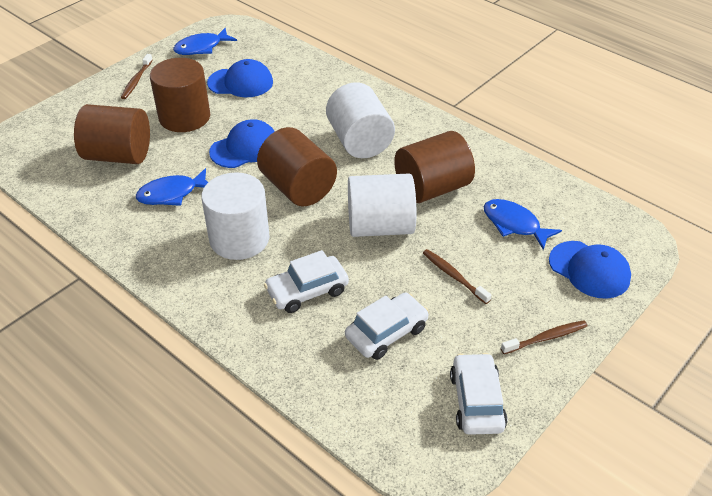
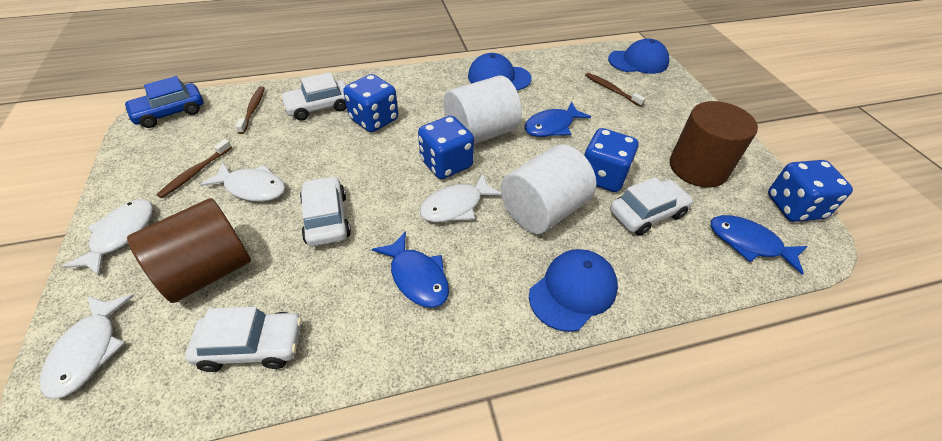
blue car: none = 0 -> [123,76,203,128] = 1
blue dice: none = 0 -> [343,74,398,132] [418,116,474,179] [584,128,638,192] [768,160,853,222] = 4
brown cylinder: [74,104,150,164] [150,58,210,132] [257,127,337,206] [394,131,475,203] = 4 -> [127,198,251,303] [670,101,758,188] = 2
white car: [264,250,349,313] [345,292,429,360] [450,353,507,435] = 3 -> [185,307,302,372] [280,72,347,121] [300,176,351,246] [610,177,693,236] = 4
white cylinder: [201,172,269,260] [326,82,395,158] [348,173,416,237] = 3 -> [443,75,522,144] [501,144,597,234] = 2
white fish: none = 0 -> [40,294,134,400] [62,199,153,276] [200,162,285,202] [419,174,501,222] = 4

